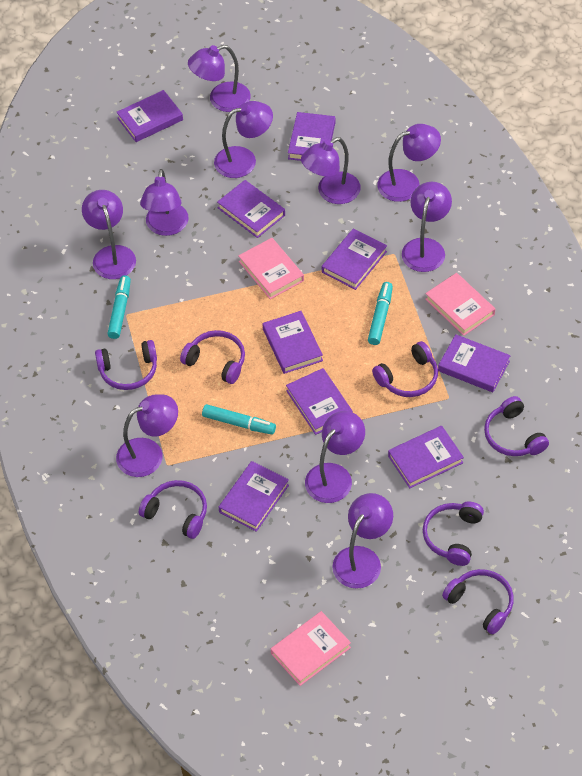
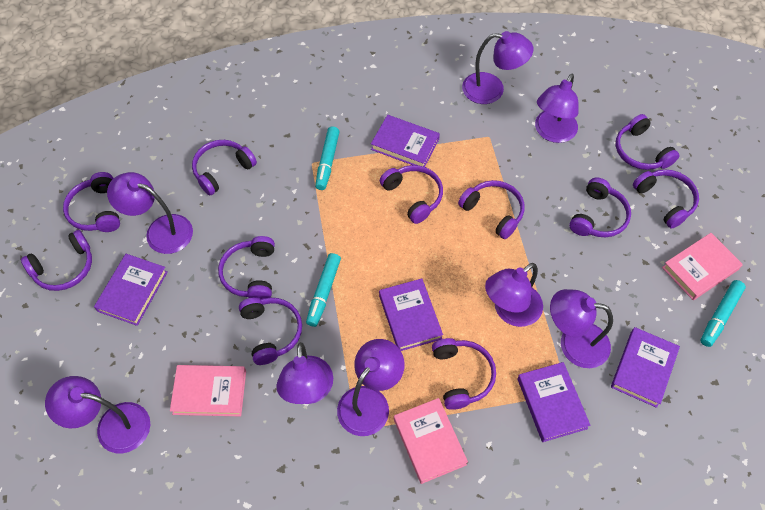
purple book: [117,90,183,142] [217,180,285,238] [219,461,289,532] [263,311,323,374] [286,368,353,435] [288,112,335,161] [322,228,387,290] [388,426,464,488] [438,334,510,392] = 9 -> [94,254,168,326] [371,115,440,167] [379,279,443,351] [517,362,591,442] [611,327,680,408] = 5
purple headphones: [95,340,157,390] [139,480,207,539] [180,330,245,384] [372,341,438,397] [423,502,484,566] [442,569,514,635] [484,396,549,456] = 7 -> [21,230,92,291] [63,172,120,232] [192,140,257,196] [218,236,275,299] [239,297,302,365] [380,165,443,224] [432,338,496,410] [458,180,524,239] [569,177,631,237] [616,114,679,170] [633,169,699,229] = 11
purple lamp: [82,190,136,279] [116,394,178,477] [140,169,188,236] [188,45,251,112] [214,101,273,178] [301,137,361,204] [305,411,365,503] [332,493,393,589] [377,124,441,202] [402,182,452,272] = 10 -> [45,376,150,454] [107,172,193,254] [276,342,333,404] [337,339,405,436] [462,31,534,104] [485,263,543,327] [535,74,579,143] [550,289,613,368] = 8

